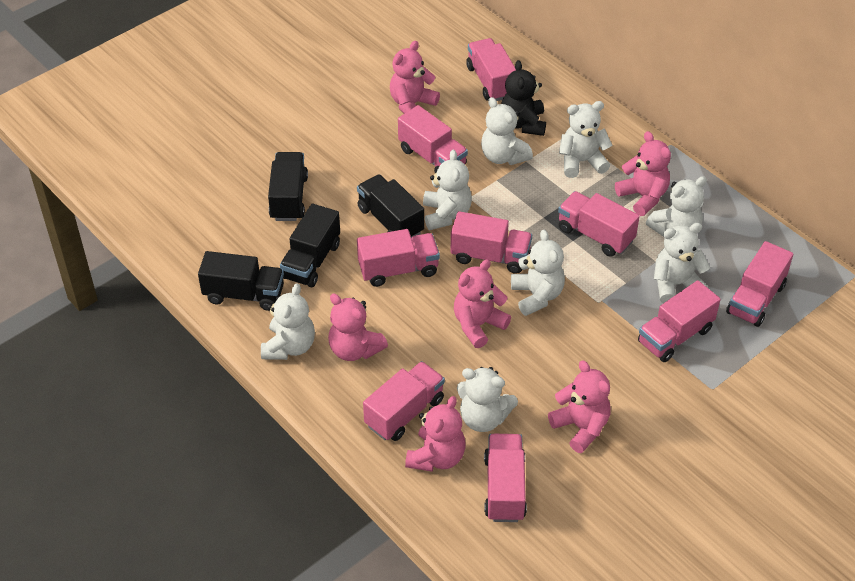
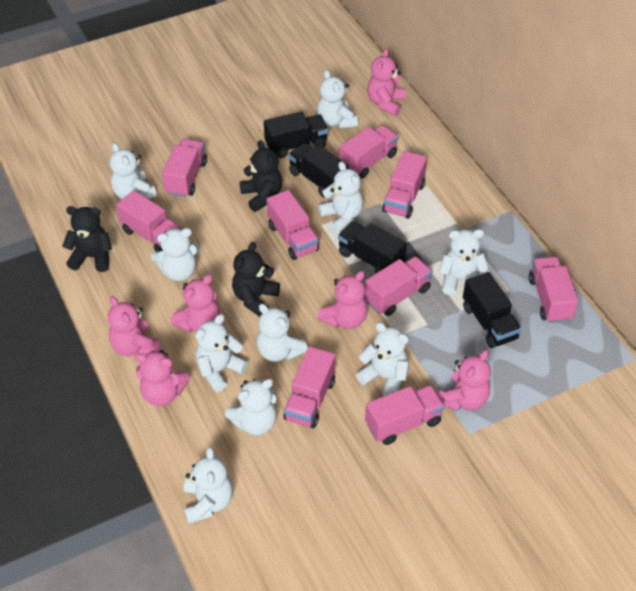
black teddy bear: [501,60,546,136] = 1 -> [62,206,112,272] [232,242,280,317] [240,140,282,212] = 3
white teddy bear: [261,283,315,360] [423,150,472,230] [457,367,518,432] [481,97,533,165] [511,230,565,316] [559,101,613,178] [646,176,707,237] [654,223,710,303] = 8 -> [110,143,157,199] [151,228,200,281] [184,447,233,524] [195,314,248,392] [225,379,276,436] [256,303,308,362] [317,70,358,129] [318,161,363,234] [356,322,409,396] [439,229,490,295] = 10

